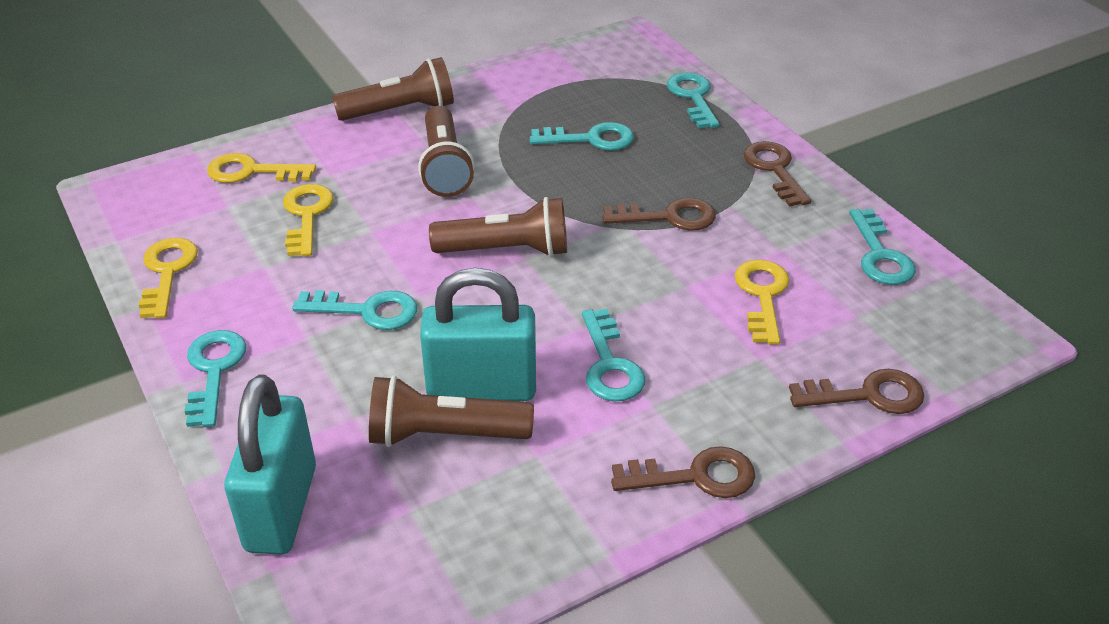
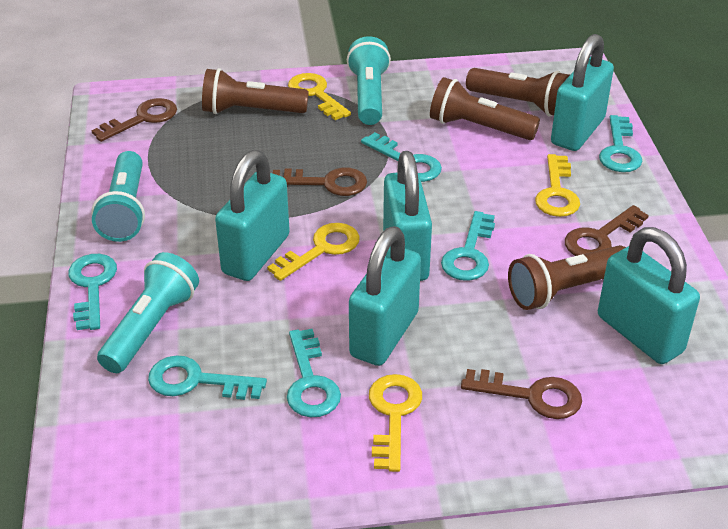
turquoise flashlight: none = 0 -> [91,151,145,242] [97,252,199,373] [347,36,391,125] = 3
turquoise padlock: [224,374,316,555] [420,268,536,401] = 2 -> [215,150,290,281] [349,226,421,366] [383,151,432,281] [551,34,614,151] [598,227,700,364] = 5

